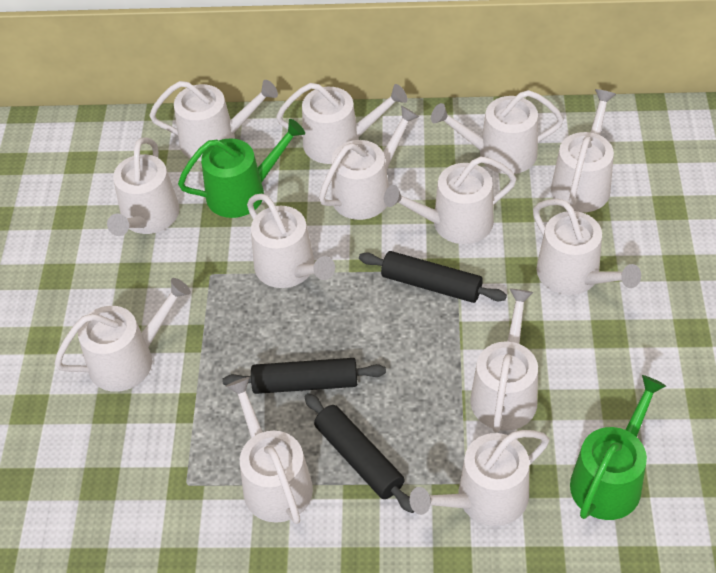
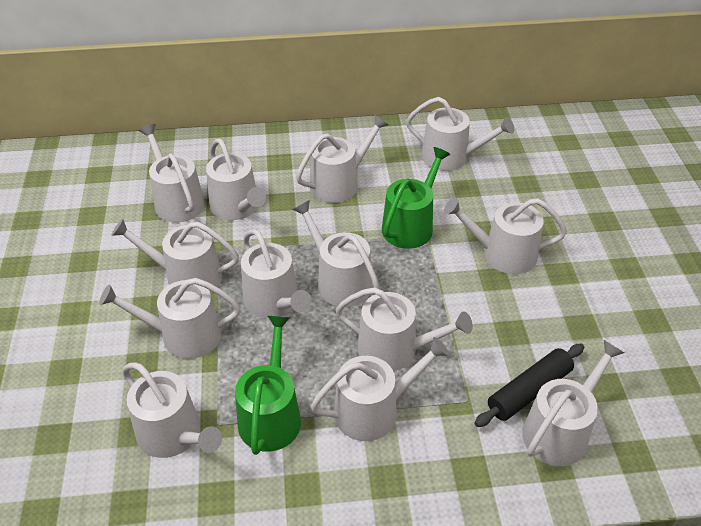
black rolling pin: [223,358,386,394] [305,393,414,513] [359,251,507,303] = 3 -> [475,344,584,427] = 1

